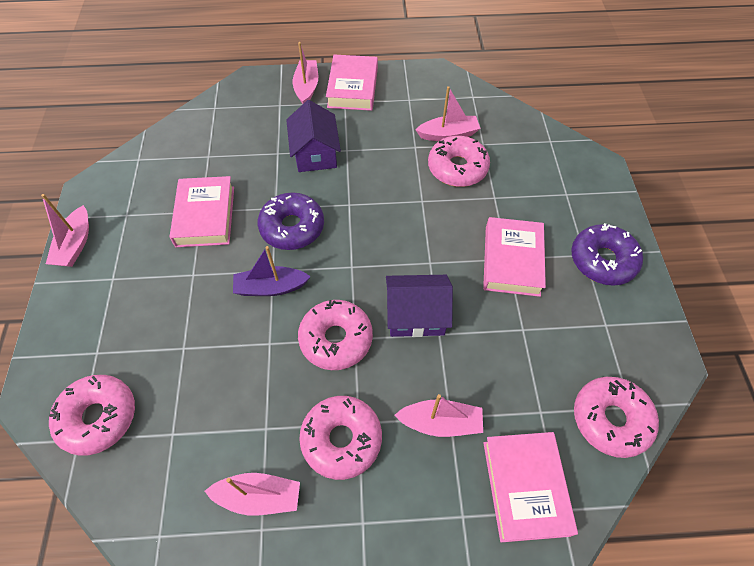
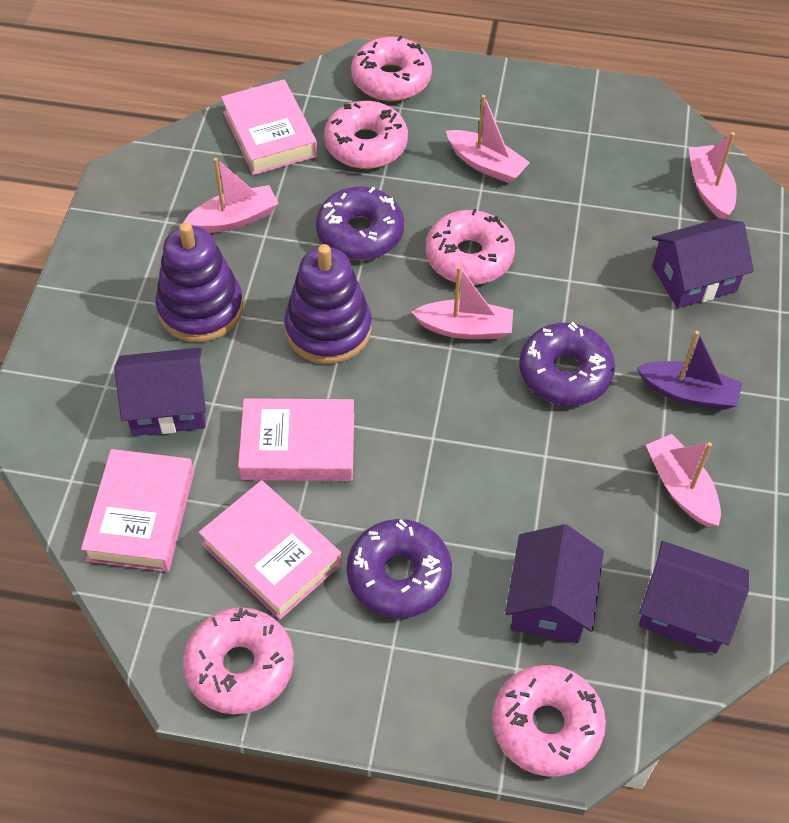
purple donut: [258,193,324,250] [571,223,643,286] = 2 -> [316,187,404,260] [347,519,452,618] [519,322,615,406] = 3
purple house: [286,100,341,172] [386,275,453,337] = 2 -> [114,347,206,436] [505,524,604,643] [639,541,749,654] [652,219,754,308] = 4
purple stacking toy: none = 0 -> [156,222,243,342] [284,244,372,364] = 2

